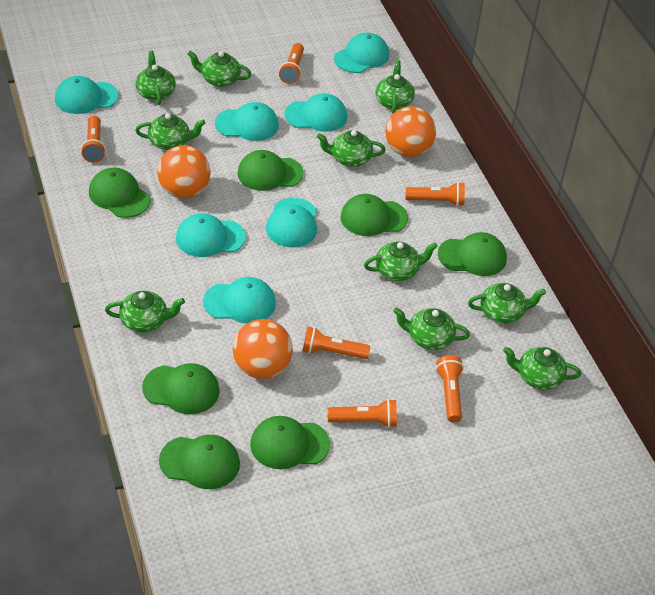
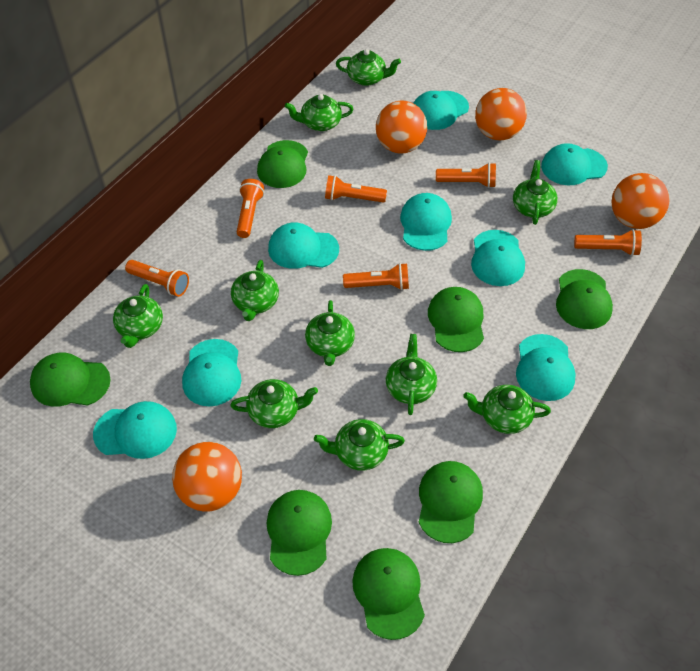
orange ball: [157,145,211,198] [233,319,293,379] [386,106,436,157] = 3 -> [172,442,242,512] [376,101,427,154] [475,88,527,140] [611,173,670,229] = 4
turquoise cap: [55,76,119,114] [176,213,246,257] [203,277,276,323] [215,102,279,141] [266,198,317,247] [284,93,347,132] [334,33,389,73] = 7 -> [93,401,177,459] [182,339,241,406] [268,222,339,269] [400,193,452,251] [413,91,469,130] [471,230,525,286] [516,334,576,401] [541,143,608,185] = 8

